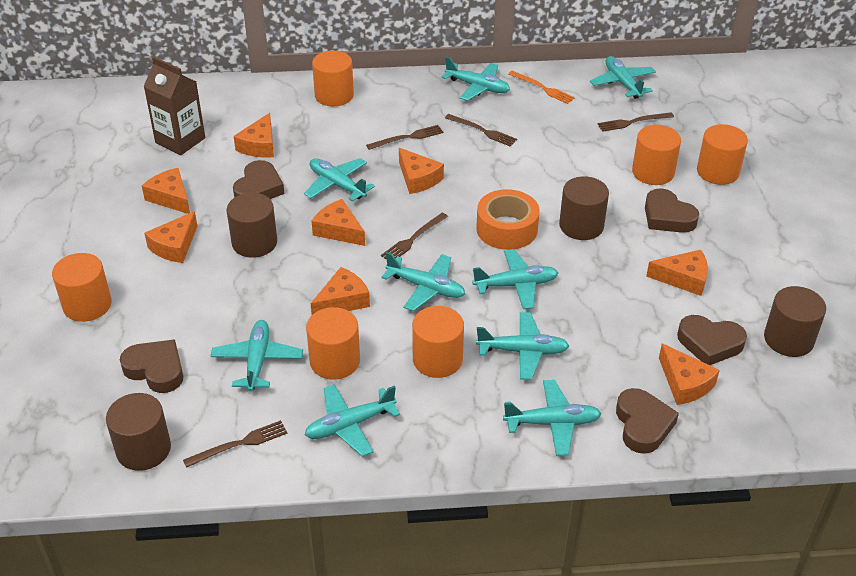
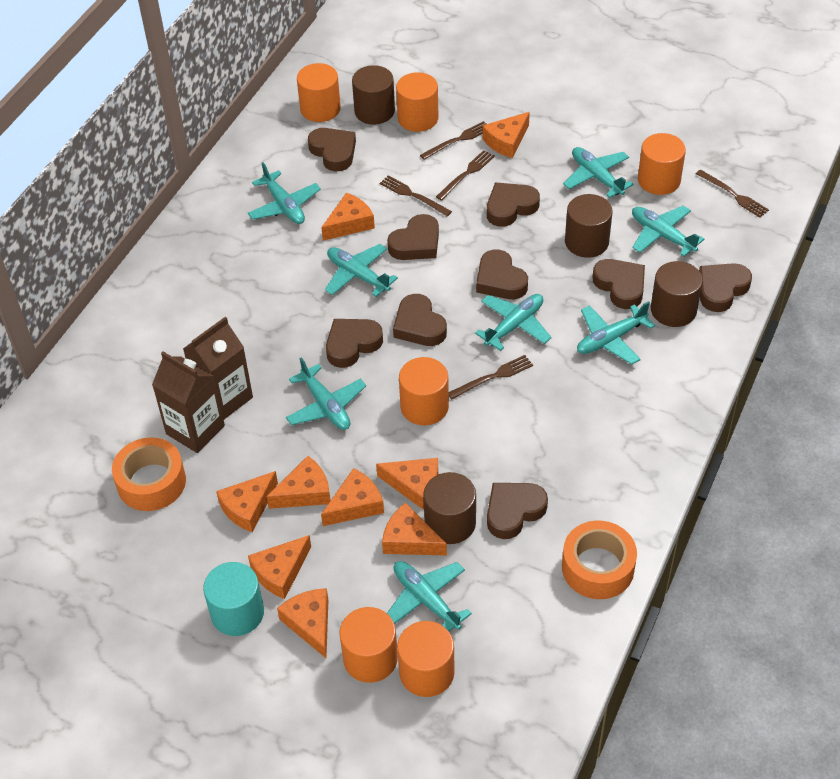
brown carton: [143,57,205,155] = 1 -> [152,352,225,453] [183,317,253,419] = 2
brown heart: [120,339,183,393] [233,160,284,199] [616,388,679,454] [645,188,699,233] [677,315,747,365] = 5 -> [308,128,356,171] [326,319,383,368] [387,214,439,260] [393,294,447,346] [476,249,528,299] [487,182,540,227] [487,483,548,539] [593,259,645,309] [699,263,752,312] = 9
orange cheese: [142,168,190,214] [144,211,197,263] [234,113,274,158] [311,267,370,315] [312,199,365,246] [399,148,444,194] [646,250,708,296] [659,343,720,405] = 8 -> [216,471,278,532] [248,535,311,599] [266,456,331,509] [277,588,328,658] [321,192,375,241] [321,468,384,526] [376,458,438,509] [382,503,447,556] [483,112,530,158] = 9
orange fork: [508,71,575,104] = 1 -> none = 0
orange tape: [476,189,540,250] = 1 -> [112,437,186,511] [562,521,637,599] = 2
turquoise cylinder: none = 0 -> [203,562,264,636] = 1
turquoise plane: [211,320,303,392] [304,158,375,201] [305,384,400,457] [381,252,465,311] [441,57,510,101] [472,249,559,309] [476,312,569,380] [503,380,602,456] [590,56,656,99] = 9 -> [248,162,321,224] [286,357,366,430] [325,244,398,297] [387,561,472,631] [475,294,551,351] [563,147,634,198] [577,301,655,364] [632,206,704,256] = 8

